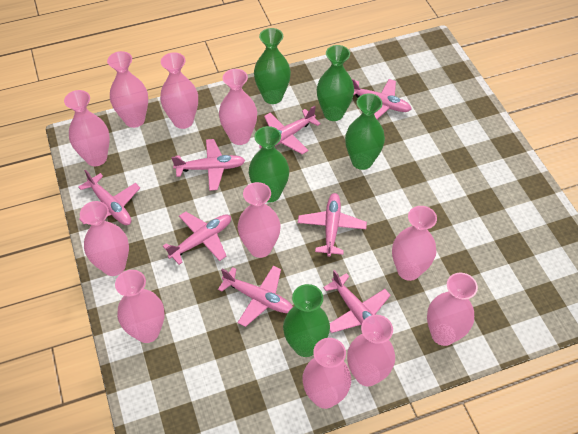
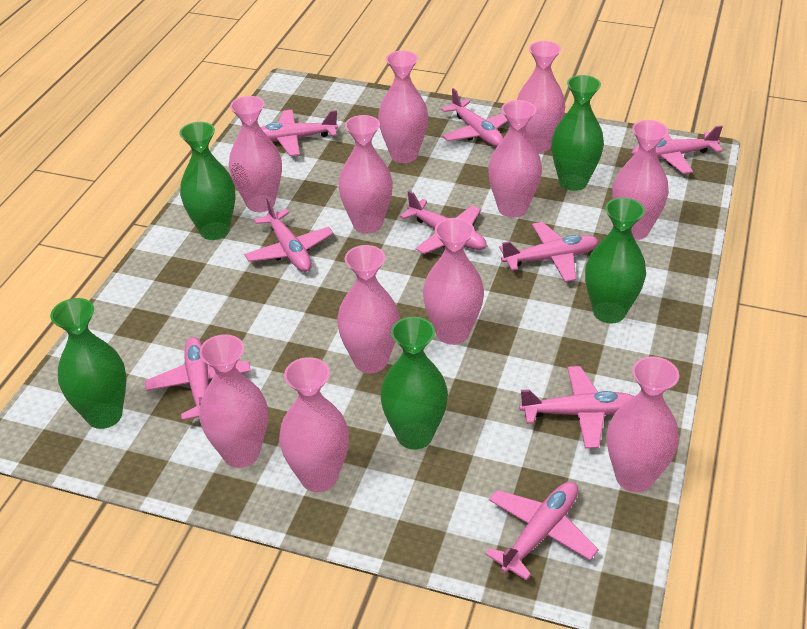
pink plane: [78,169,140,225] [163,211,231,265] [171,139,245,191] [218,266,293,327] [259,106,321,154] [298,193,367,257] [323,270,391,333] [352,79,412,119] = 8 -> [145,337,251,420] [244,197,334,272] [261,110,338,156] [400,191,486,254] [441,88,508,147] [485,482,599,580] [499,222,599,282] [519,366,634,449] [631,125,723,174] = 9

